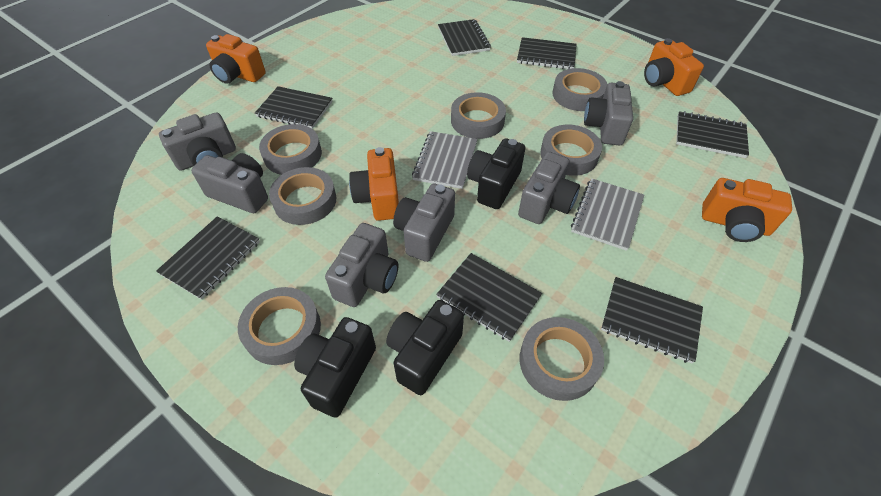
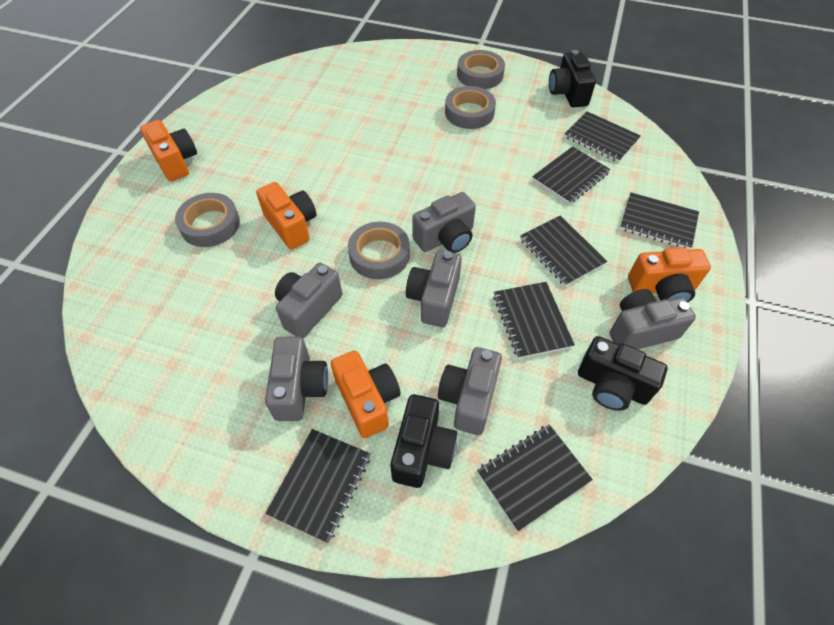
grey notebook: [412,131,477,189] [571,178,644,251] = 2 -> none = 0
grey tape: [238,287,321,365] [259,124,322,175] [269,167,336,225] [451,92,506,139] [519,317,604,401] [540,125,602,176] [552,68,608,111] = 7 -> [175,193,240,247] [348,222,410,279] [445,86,496,129] [457,50,505,89] = 4

